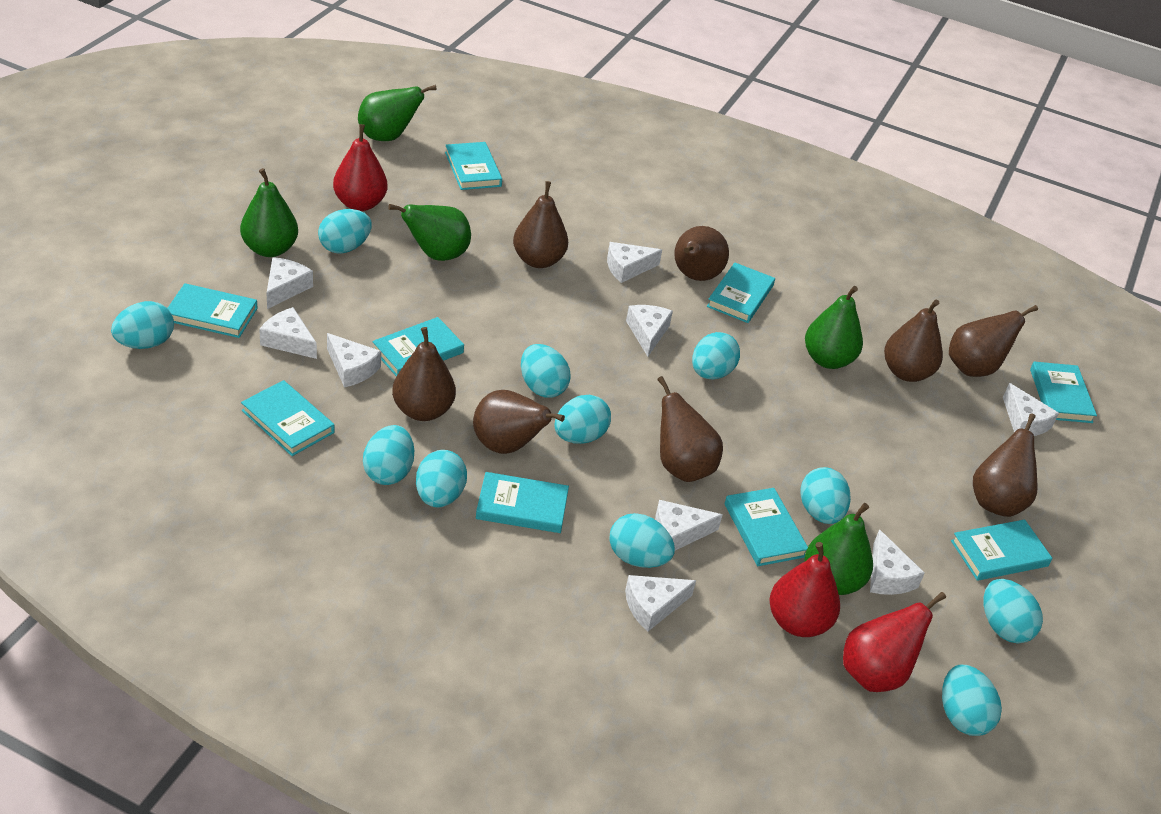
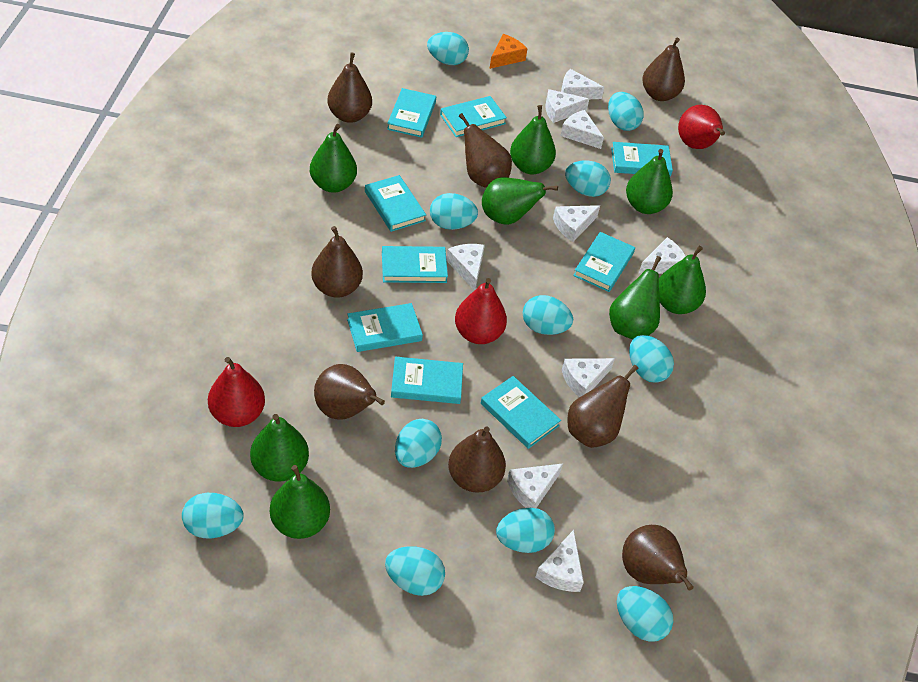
green pear: [240,168,298,257] [358,85,437,141] [388,204,471,261] [805,286,863,369] [805,503,873,595] = 5 -> [250,414,309,482] [270,465,330,539] [310,124,357,193] [482,177,558,225] [510,105,556,174] [609,256,661,340] [626,149,673,214] [659,246,706,314] = 8
orange cheese: none = 0 -> [490,34,527,69] = 1

